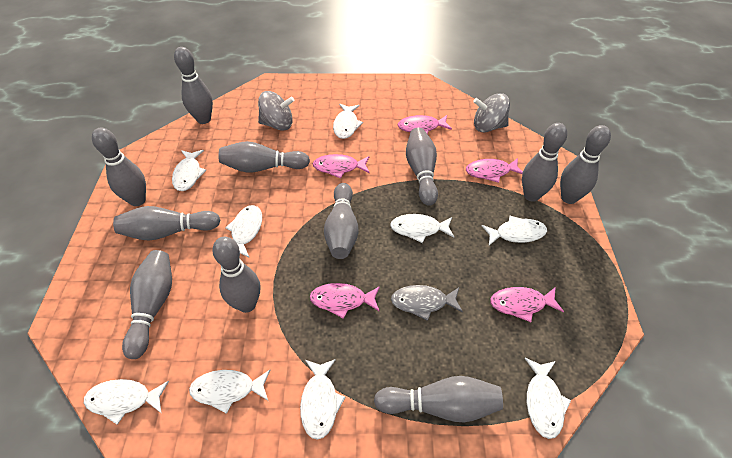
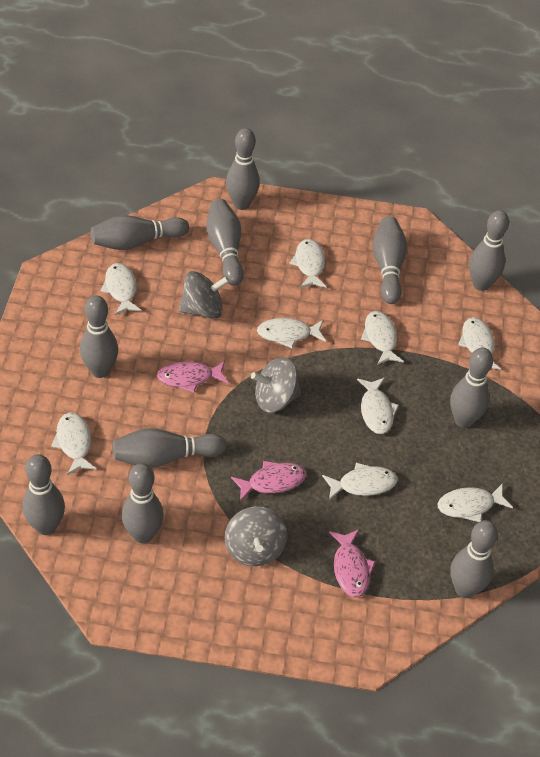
grey fish: [391,285,463,321] = 1 -> none = 0
grey spinning top: [258,91,294,131] [473,93,510,133] = 2 -> [179,271,229,319] [225,506,287,566] [251,357,301,413] = 3
pink fish: [310,283,380,319] [313,154,370,179] [397,115,452,134] [466,158,523,183] [490,287,564,322] = 5 -> [157,361,228,393] [231,461,307,502] [329,529,376,598] = 3

